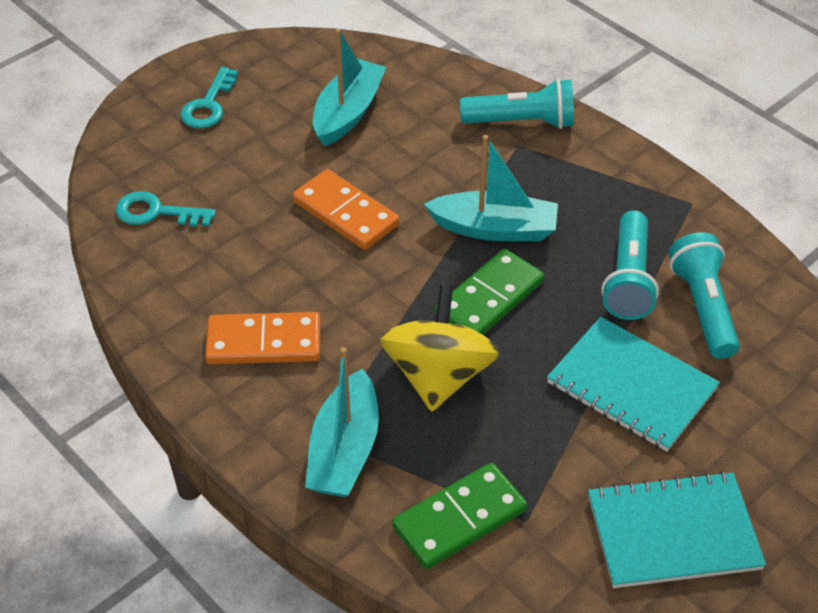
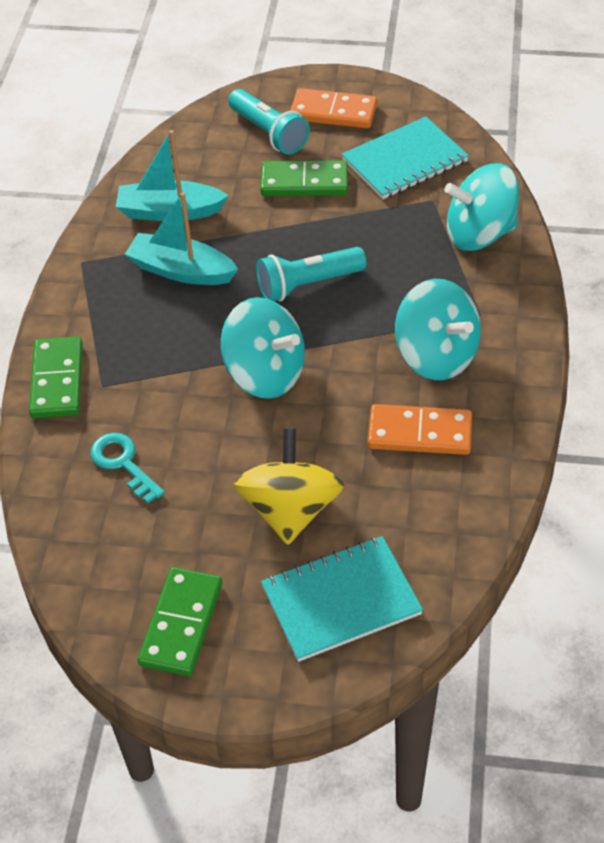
green domino: [392,462,527,569] [435,249,544,335] = 2 -> [29,336,83,418] [138,567,222,676] [260,160,348,196] = 3
turquoise boat: [305,347,379,497] [313,29,386,146] [424,135,558,241] = 3 -> [116,130,229,221] [125,192,238,285] = 2
turquoise flashlight: [460,79,574,129] [601,210,659,320] [668,232,740,359] = 3 -> [228,89,310,155] [256,247,367,301] = 2
turquoise key: [116,191,216,227] [181,67,238,128] = 2 -> [91,433,165,504] = 1
turquoise spinning top: none = 0 -> [221,297,305,399] [395,279,481,380] [445,163,519,251] = 3

